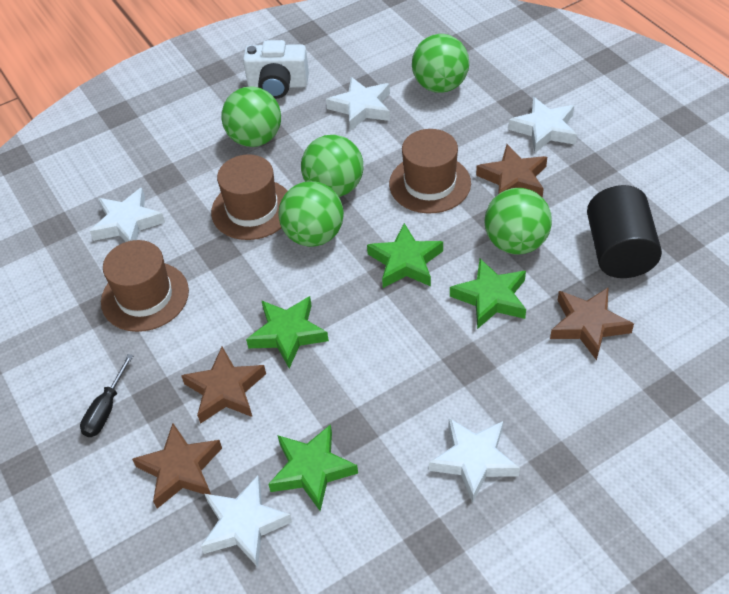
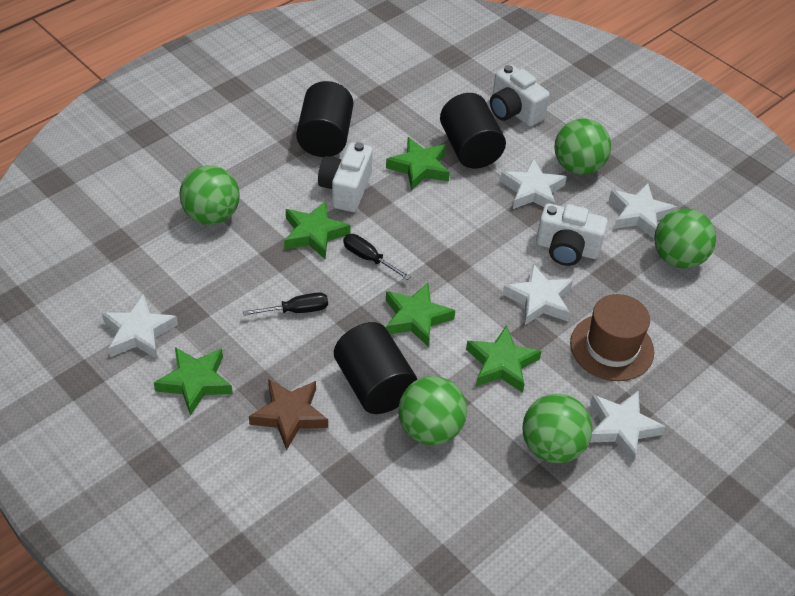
black cylinder: [587,185,662,278] = 1 -> [296,81,353,157] [334,322,417,414] [440,93,506,168] = 3
black screwdriver: [80,354,134,437] = 1 -> [243,292,328,316] [343,234,411,280] = 2
brown hat: [101,240,189,332] [211,154,287,240] [389,129,471,213] = 3 -> [570,294,654,381] = 1
brown star: [132,423,222,509] [181,347,266,424] [476,144,547,198] [550,287,634,360] = 4 -> [249,379,328,450] = 1
green star: [246,296,329,368] [269,424,358,511] [367,223,443,288] [450,258,526,329] = 4 -> [154,347,233,416] [284,201,351,259] [386,137,450,191] [386,283,455,347] [466,325,542,393] = 5
white camera: [243,40,309,99] = 1 -> [318,142,373,212] [490,65,550,127] [536,203,608,266] = 3

